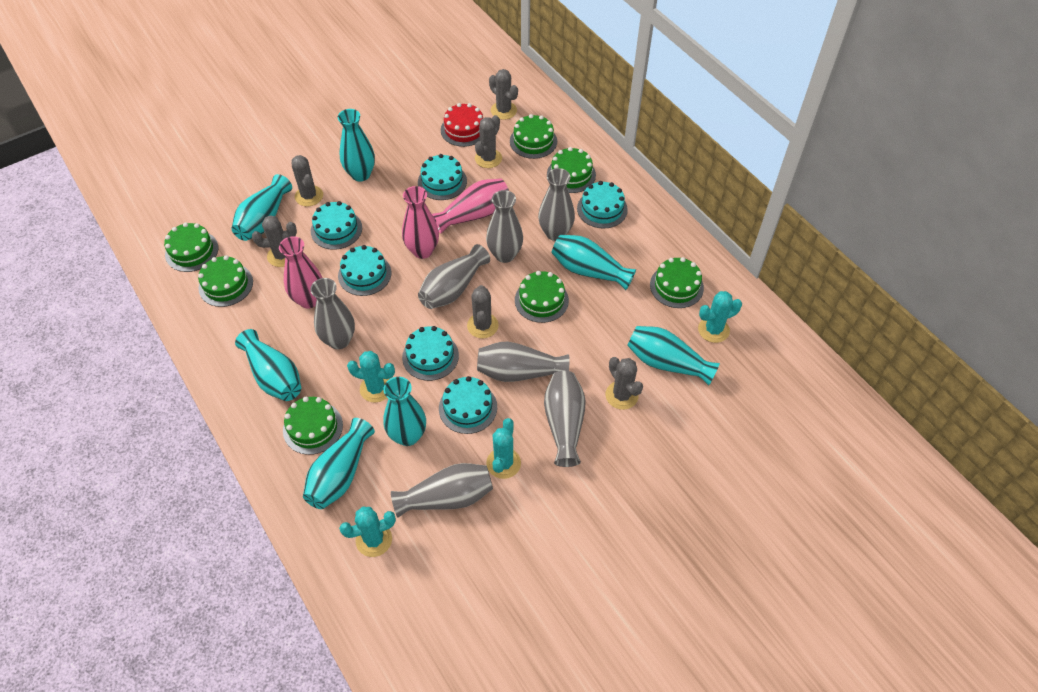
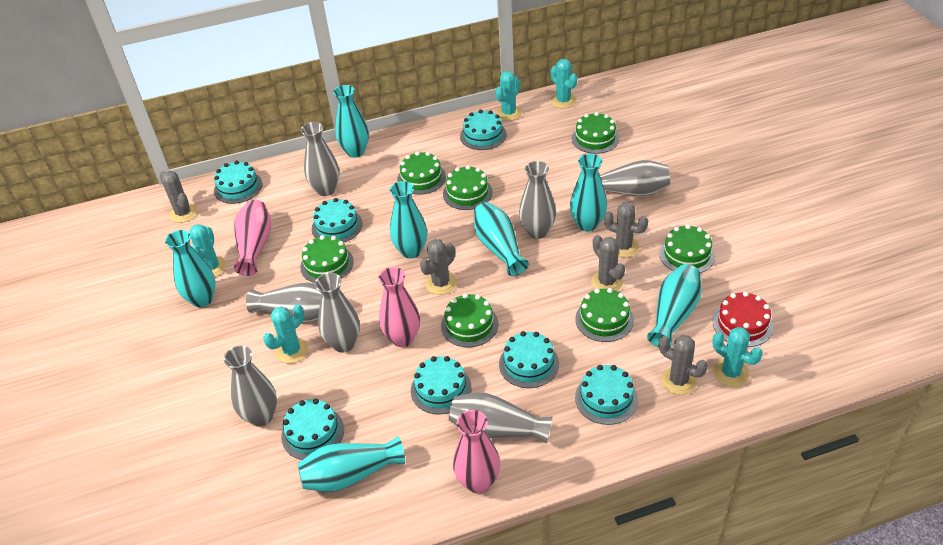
grey cactus: [252,215,297,267] [291,155,323,207] [467,285,499,338] [475,115,502,168] [489,69,518,120] [605,357,643,410] = 6 -> [160,171,198,223] [420,239,457,295] [591,235,625,291] [604,202,648,258] [659,335,708,395] = 5
turquoise cactus: [339,507,396,557] [347,351,395,403] [486,418,521,479] [698,291,742,343] = 4 -> [189,224,227,277] [263,304,308,364] [495,71,522,121] [551,59,577,109] [712,327,763,387] = 5
turquoise cake: [311,201,362,250] [338,245,391,296] [402,326,459,381] [418,154,467,200] [439,376,497,434] [577,181,628,228] = 6 -> [214,161,263,204] [281,399,344,460] [312,198,363,243] [411,356,472,415] [460,110,507,150] [499,331,559,388] [575,365,638,425] = 7

